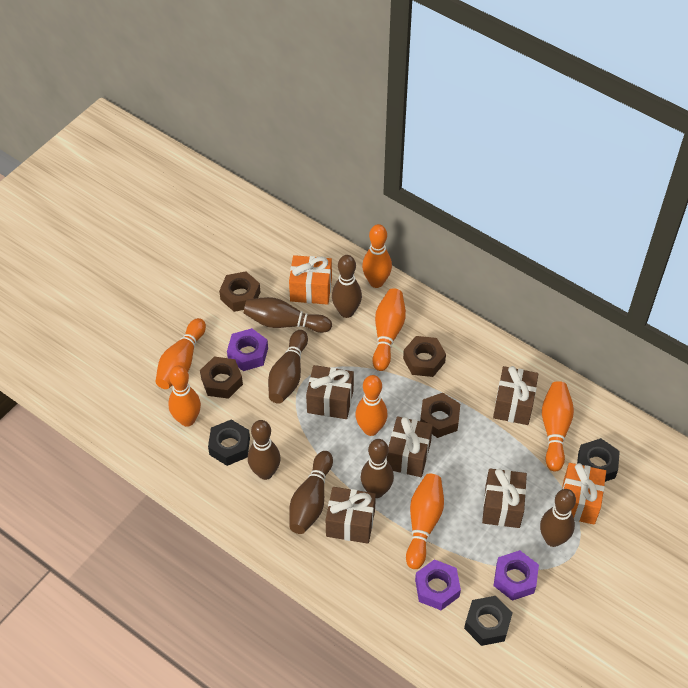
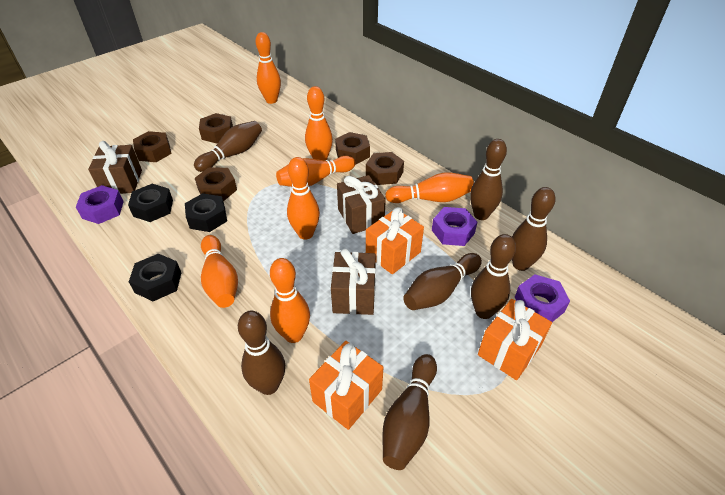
brown gift: [306,365,354,419] [326,487,376,544] [387,416,433,477] [482,468,527,528] [493,366,538,425] = 5 -> [88,141,142,194] [331,248,376,315] [337,175,386,234] = 3
brown nut: [200,357,243,399] [219,271,260,312] [403,336,446,377] [420,393,460,438] = 4 -> [133,131,172,162] [195,167,237,201] [199,113,233,143] [335,132,370,164] [366,152,404,185] = 5
orange gift: [289,255,332,305] [562,463,606,525] = 2 -> [309,341,383,430] [366,207,424,274] [478,299,552,380] = 3

